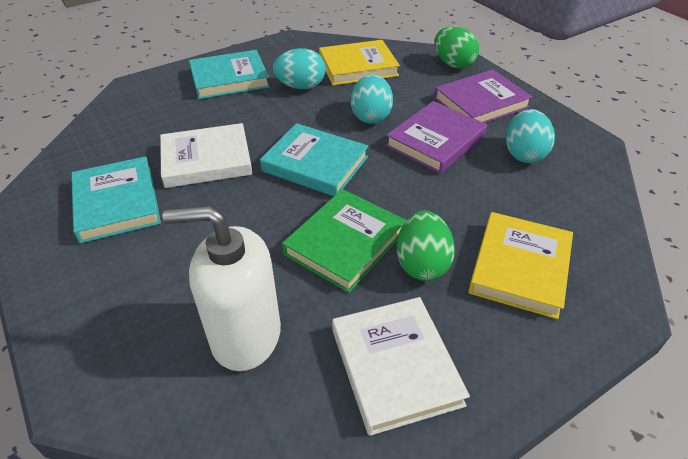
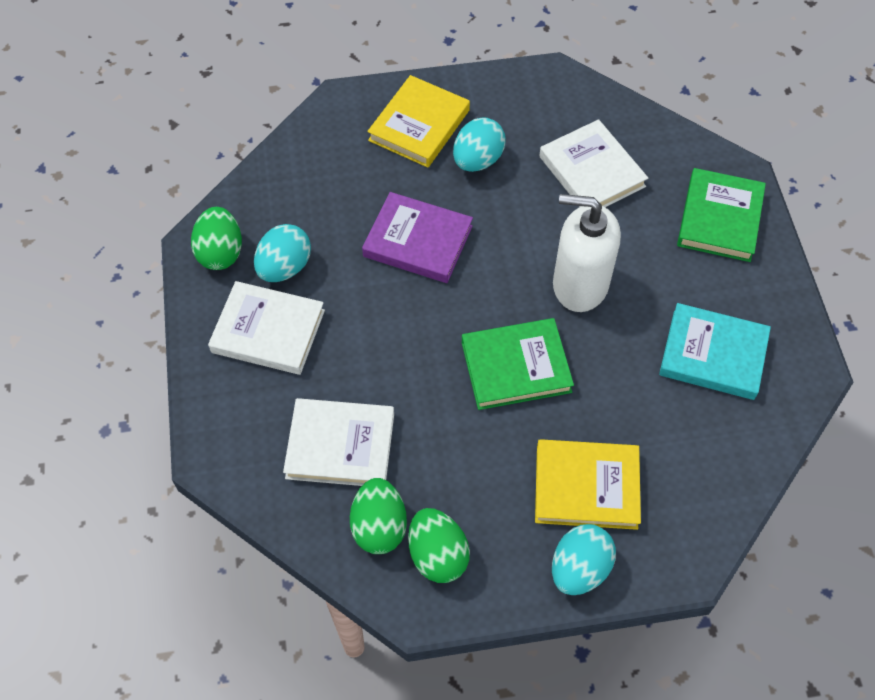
green book: [282,189,406,293] = 1 -> [462,318,574,410] [677,168,766,262] = 2
green egg: [397,211,455,281] [435,26,479,68] = 2 -> [191,207,242,270] [350,478,407,554] [408,508,470,583] = 3
purple book: [386,101,487,174] [434,69,533,123] = 2 -> [362,192,473,283] = 1
turquoise book: [71,156,161,243] [189,50,270,99] [260,123,368,196] = 3 -> [659,303,771,400] = 1
white book: [160,123,253,188] [332,297,470,436] = 2 -> [208,281,325,375] [283,398,394,486] [539,119,648,207] = 3

